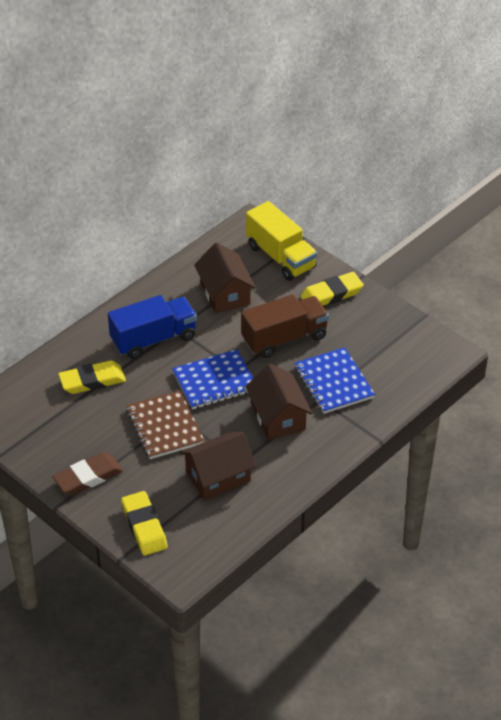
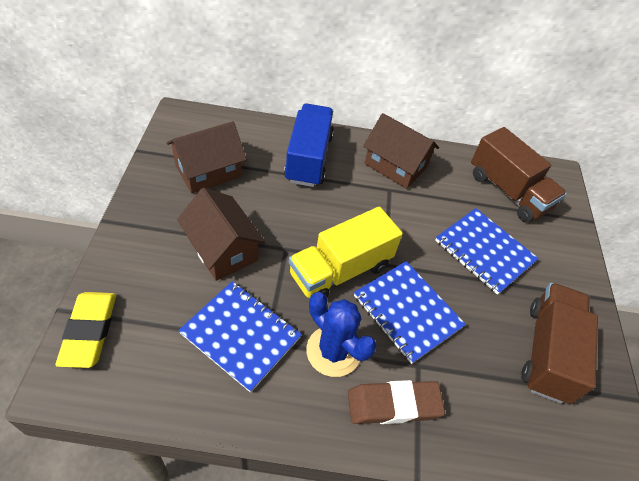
blue cactus: none = 0 -> [306,292,377,377] = 1
blue notebook: [172,349,253,410] [295,347,375,414] = 2 -> [178,281,302,393] [354,261,466,364] [435,208,539,295] = 3
brown notebook: [126,390,205,459] = 1 -> none = 0
brown truck: [241,294,329,358] = 1 -> [471,127,567,222] [521,283,598,404] = 2
yellow eraser: [58,360,126,394] [121,491,168,556] [300,272,364,306] = 3 -> [56,292,116,368] = 1

